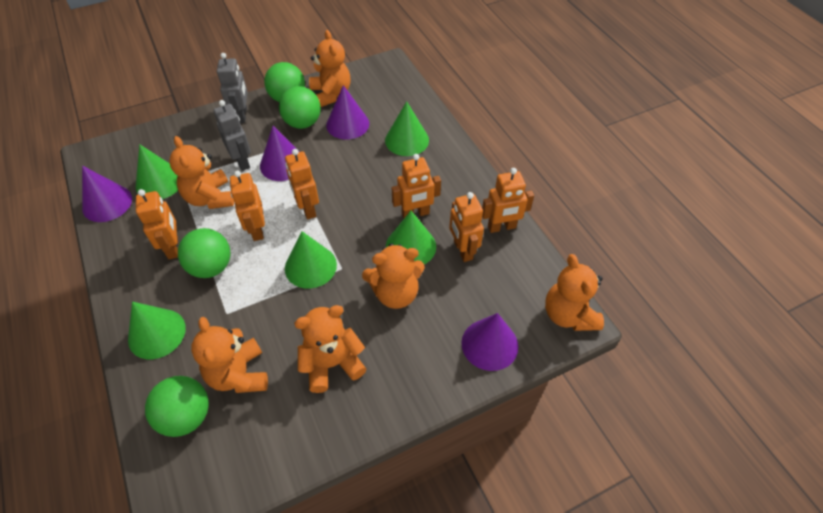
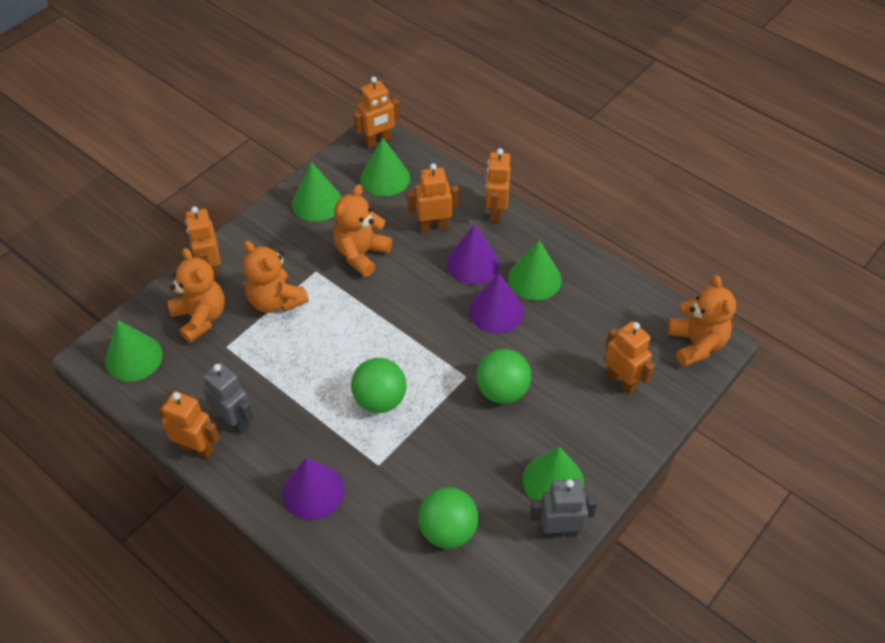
green ball: [145,376,209,437] [178,228,231,278] [264,62,305,102] [279,86,321,129] = 4 -> [351,358,407,413] [418,487,479,549] [476,349,531,404] = 3
orange teddy bear: [169,136,234,209] [191,317,268,393] [294,305,366,393] [309,30,351,107] [362,243,425,309] [545,254,604,331] = 6 -> [168,248,225,343] [243,241,309,313] [333,184,392,277] [668,275,736,367] = 4
purple cone: [82,166,132,222] [260,126,300,181] [326,85,369,140] [462,313,518,371] = 4 -> [282,458,344,520] [447,224,499,284] [469,272,524,333] = 3

